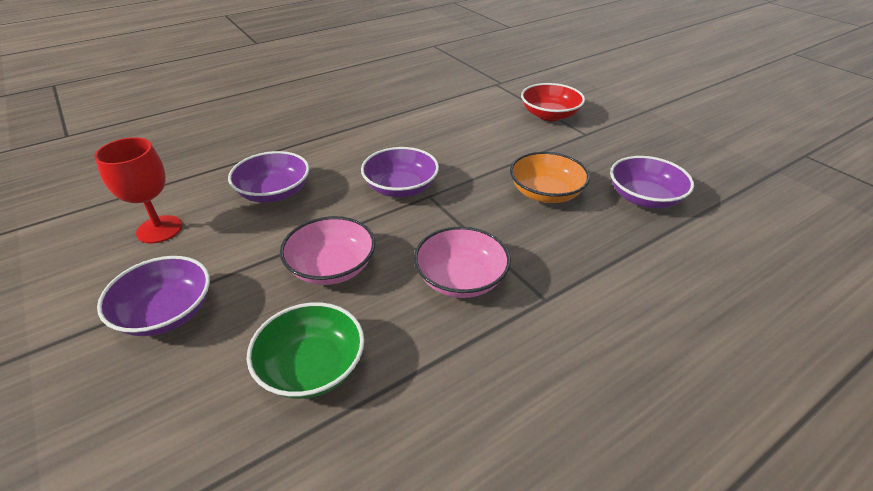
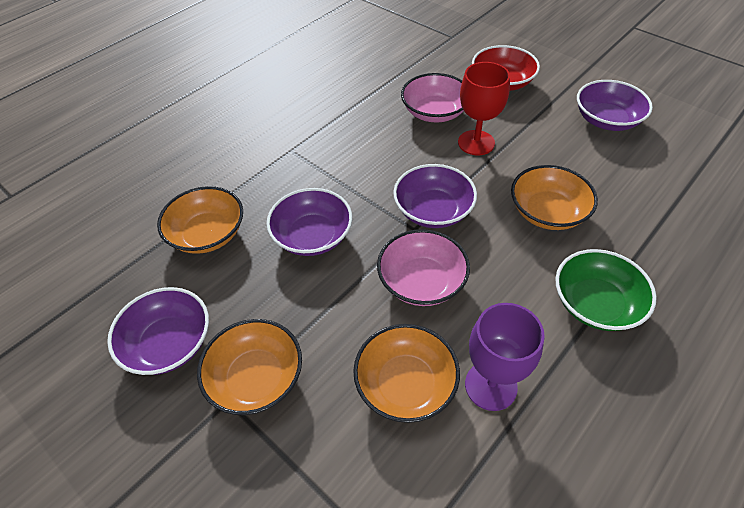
orange bowl: [510,152,590,203] = 1 -> [157,186,243,254] [197,319,302,415] [353,324,460,423] [511,165,598,230] = 4
purple goblet: none = 0 -> [465,303,545,411] = 1

